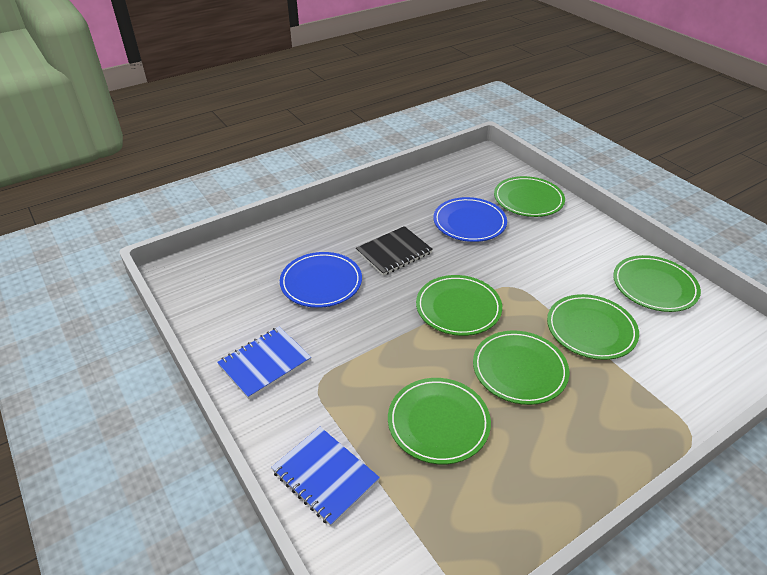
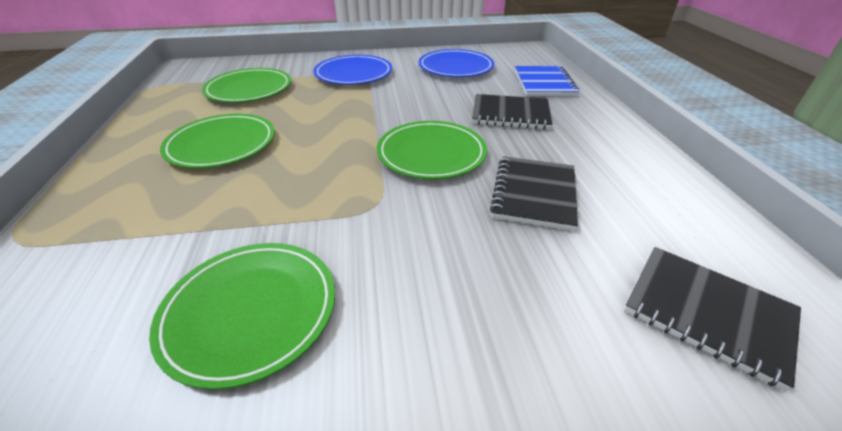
black notebook: [356,226,433,276] = 1 -> [472,94,552,130] [490,156,578,231] [624,247,801,391] = 3
blue notebook: [217,326,311,399] [271,427,380,526] = 2 -> [515,66,580,96] = 1
green plate: [388,378,491,464] [416,275,502,336] [473,330,569,405] [494,176,565,217] [547,294,639,360] [613,255,701,312] = 6 -> [149,243,335,390] [160,114,275,169] [202,68,291,103] [377,121,487,179] = 4

